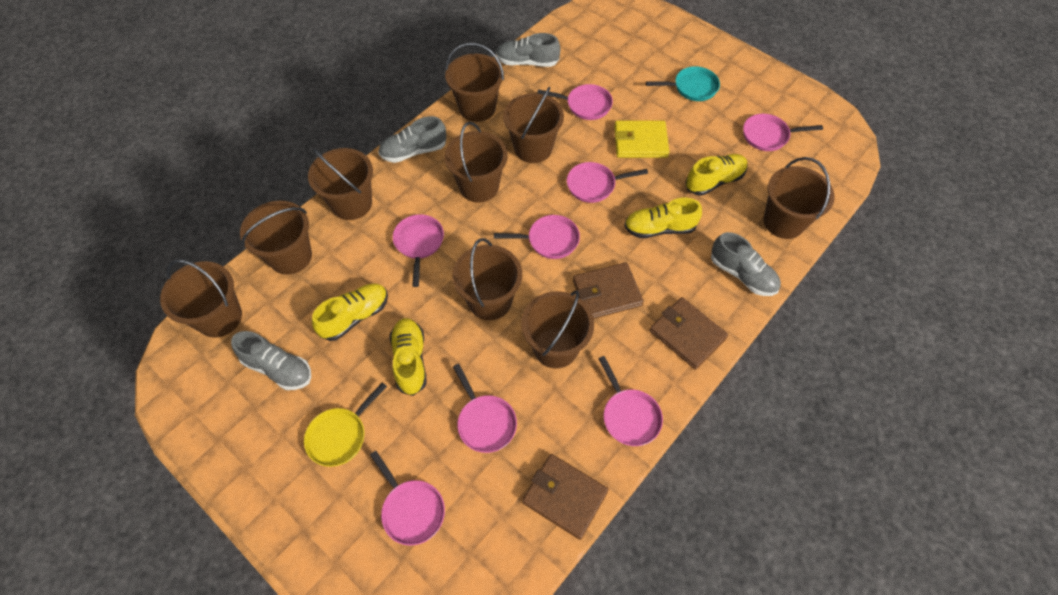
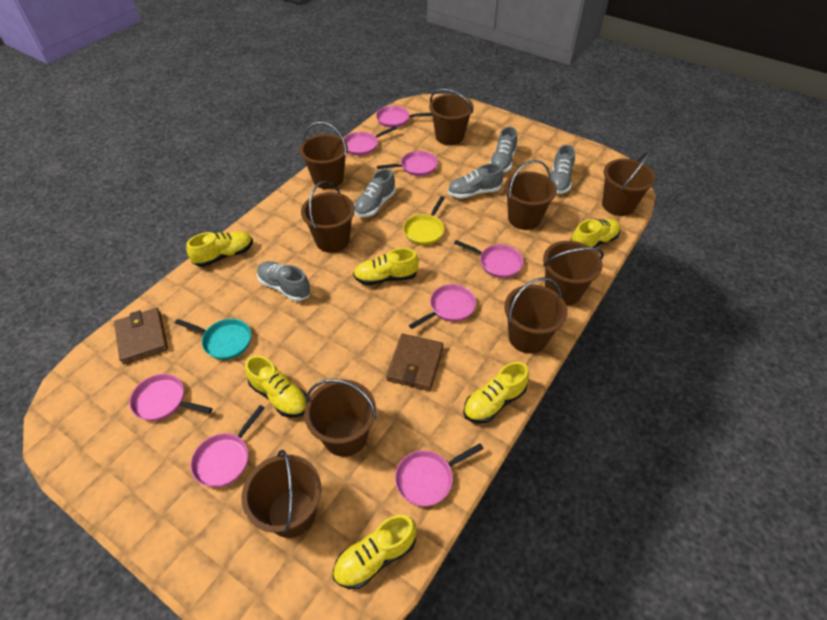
brown wallet: [522,454,609,540] [573,262,644,319] [650,297,728,370] = 3 -> [114,308,168,364] [386,334,444,391] = 2
grey shoe: [231,331,311,390] [378,116,446,163] [496,33,560,67] [711,232,781,296] = 4 -> [257,261,311,301] [354,169,396,217] [448,164,504,199] [489,127,517,173] [551,145,575,194] = 5
yellow shoe: [312,283,388,341] [390,318,427,396] [624,198,702,238] [685,154,748,196] = 4 -> [186,231,253,267] [245,355,307,418] [333,515,416,589] [353,248,419,285] [463,362,529,423] [570,218,620,248] = 6
yellow wallet: [614,121,669,158] = 1 -> none = 0

